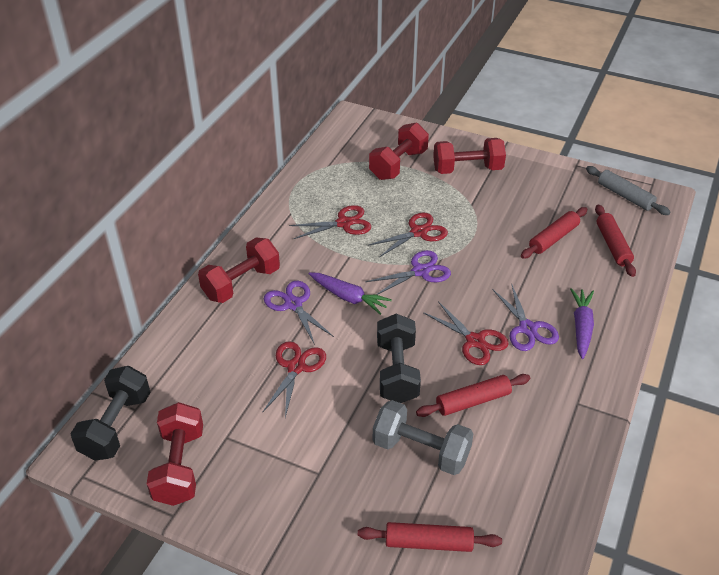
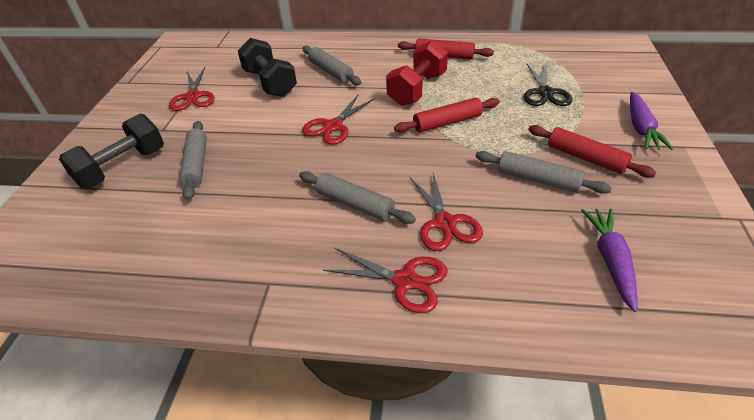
black scissors: none = 0 -> [524,64,573,106] = 1
grey dumbbell: [373,400,473,475] = 1 -> none = 0
grey rolling pin: [586,166,670,215] = 1 -> [179,121,207,200] [299,171,416,224] [302,46,361,85] [475,151,612,194] = 4
purple scissors: [264,281,334,345] [365,250,451,295] [492,285,559,351] = 3 -> none = 0
red dumbbell: [147,402,203,506] [198,238,280,303] [369,123,429,180] [433,138,506,174] = 4 -> [386,40,448,106] = 1
red rolling pin: [358,522,502,552] [416,374,530,417] [521,207,587,259] [595,204,636,277] = 4 -> [394,98,500,133] [398,39,494,60] [528,125,657,178] = 3

